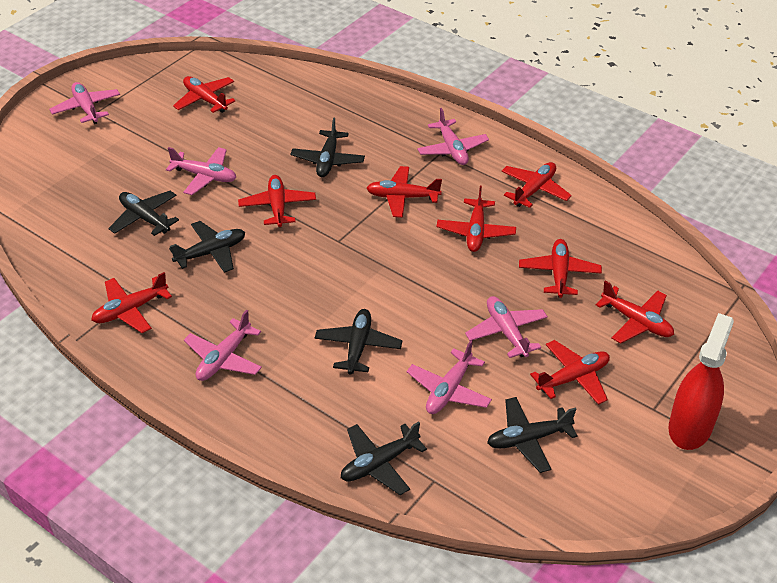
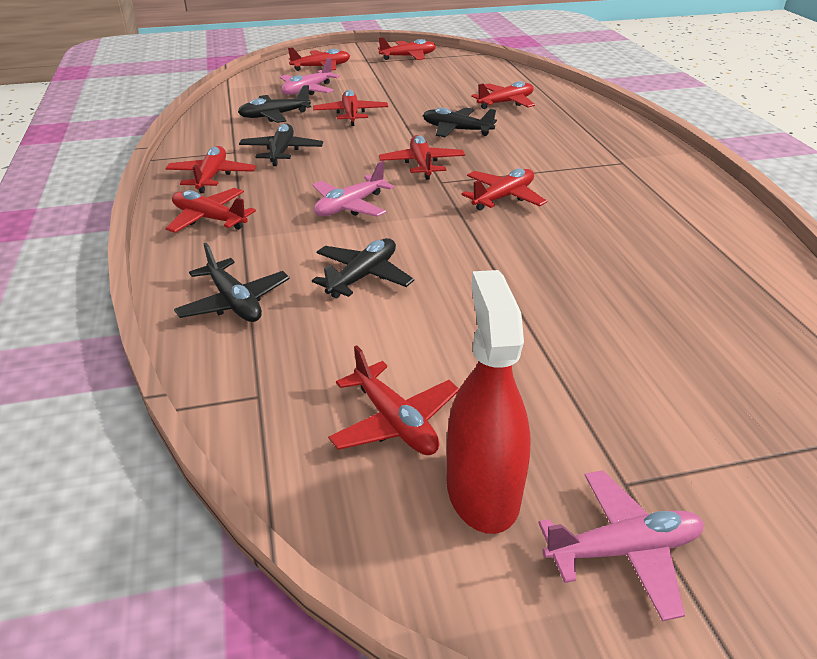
black plane: [108,191,179,236] [169,221,245,273] [290,118,365,177] [315,309,402,374] [341,422,427,495] [487,397,578,473] = 6 -> [174,243,290,322] [238,85,311,123] [239,123,323,166] [312,238,414,299] [423,108,497,137] = 5
pink plane: [49,82,120,124] [166,147,236,195] [184,310,262,381] [407,340,492,414] [417,108,489,165] [465,296,548,358] = 6 -> [280,58,340,95] [313,161,394,217] [538,470,704,621] = 3

